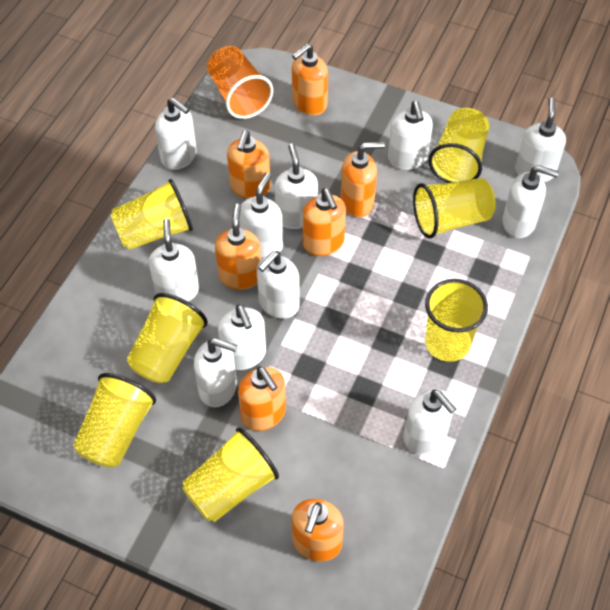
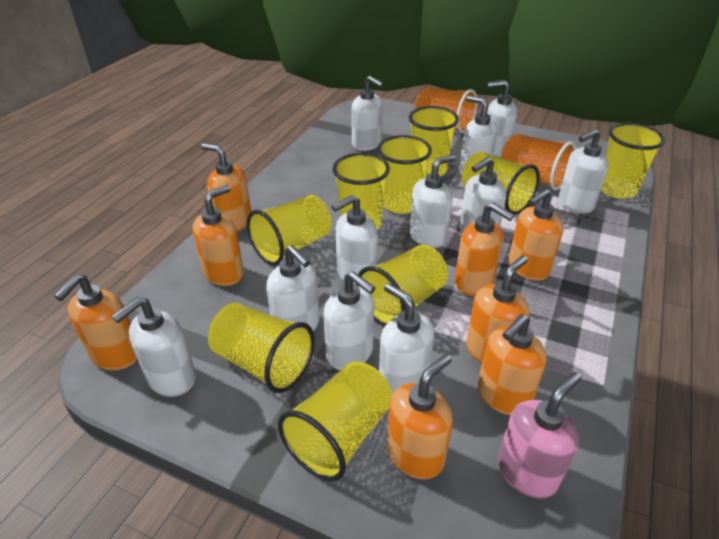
orange cup: [207,46,273,119] = 1 -> [415,87,477,133] [501,134,576,191] = 2
orange soap dispenser: [215,203,261,290] [227,131,271,199] [238,366,286,431] [292,44,328,116] [292,499,344,561] [303,188,346,256] [341,142,385,217] = 7 -> [54,274,137,370] [193,185,244,286] [201,143,251,232] [387,354,453,479] [454,203,514,295] [466,255,529,363] [478,314,547,415] [508,189,563,281] = 8
pink soap dispenser: none = 0 -> [498,372,582,499] = 1
yellow cup: [73,373,156,468] [110,179,193,250] [127,293,208,383] [182,428,279,522] [413,178,496,239] [425,279,488,362] [429,108,489,183] = 7 -> [208,303,315,393] [247,195,331,266] [278,361,393,481] [333,153,390,230] [356,245,448,326] [377,135,432,214] [409,106,459,178] [462,152,540,215] [601,123,665,199] = 9

